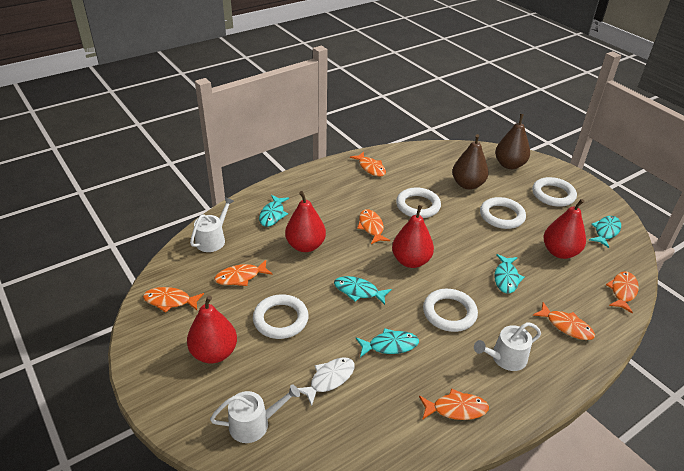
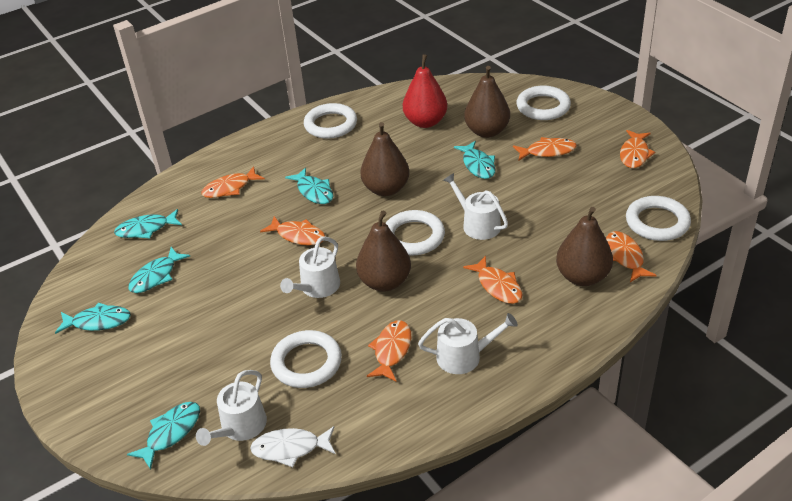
brown pear: [452,134,489,190] [495,114,530,169] = 2 -> [356,211,411,292] [360,122,409,196] [464,66,510,138] [556,207,613,286] = 4
red pear: [187,295,237,363] [285,191,326,252] [392,205,434,268] [544,199,586,259] = 4 -> [403,54,447,128] = 1
turquoise fish: [259,195,289,227] [334,276,392,305] [356,328,419,357] [494,254,525,293] [589,216,621,248] = 5 -> [55,302,131,334] [114,209,182,238] [127,402,200,470] [128,247,191,293] [285,167,333,204] [454,141,496,179] = 6
white watering can: [190,197,234,252] [210,384,300,443] [474,322,541,371] = 3 -> [196,370,267,446] [280,236,340,298] [418,313,518,374] [443,173,508,240] = 4

